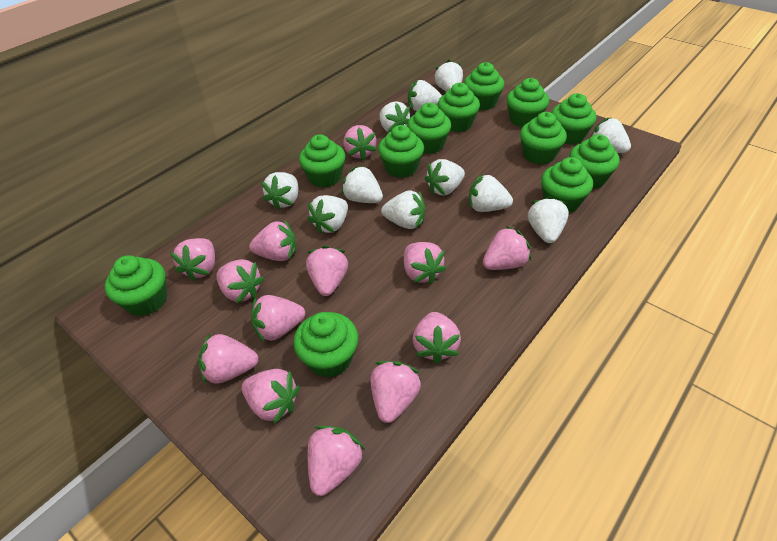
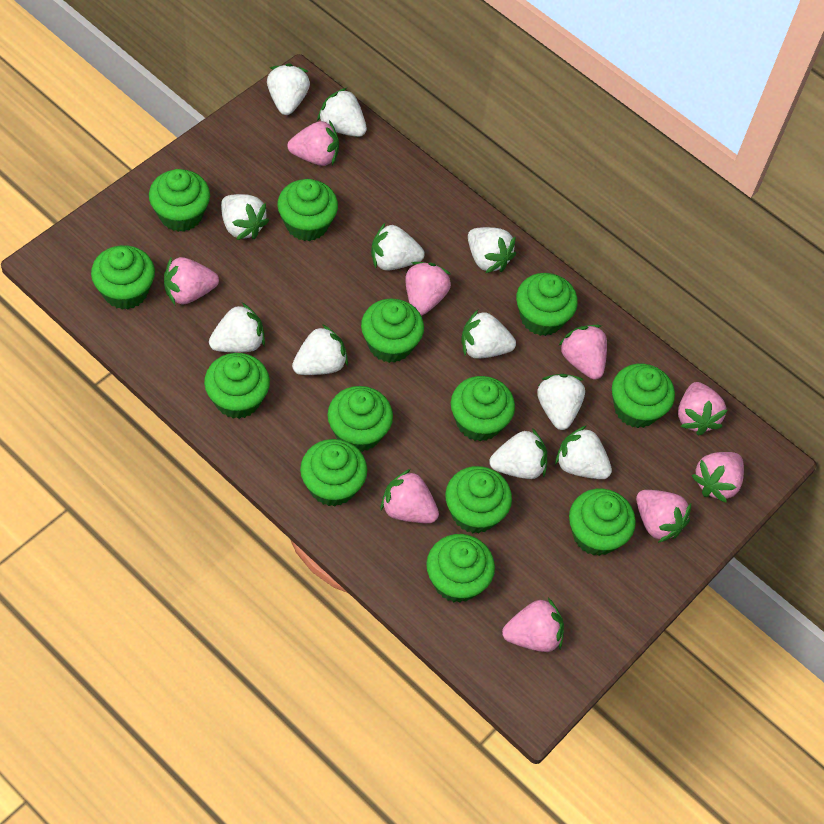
green cupcake: [105,255,167,316] [293,312,358,378] [299,134,345,188] [378,125,424,178] [407,103,451,154] [438,83,480,132] [464,62,504,110] [506,78,549,127] [520,112,567,165] [541,157,593,213] [551,93,596,145] [569,134,620,189] = 12 -> [91,245,155,310] [149,169,210,232] [204,353,270,419] [277,179,338,241] [300,439,367,506] [327,386,393,452] [361,298,424,363] [426,534,495,603] [445,466,512,533] [451,376,515,442] [516,273,578,336] [569,489,636,556] [612,364,675,428] = 13
pink strawberry: [170,238,215,281] [198,334,259,384] [216,259,264,303] [241,369,300,424] [249,220,297,261] [251,295,305,342] [306,246,348,296] [308,426,365,496] [344,125,377,161] [371,361,421,423] [404,242,446,284] [413,312,461,364] [483,226,531,270] = 13 -> [164,257,219,305] [287,120,339,166] [381,469,439,523] [405,262,451,316] [502,598,564,652] [558,325,607,380] [636,490,691,543] [678,382,727,436] [691,452,744,503] = 9

